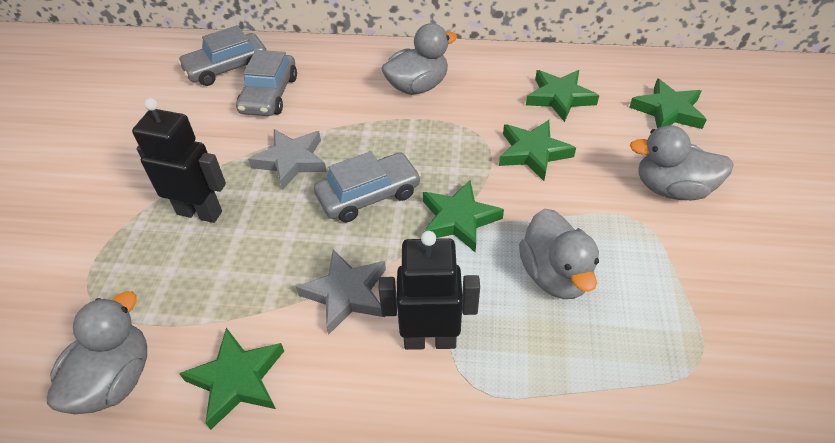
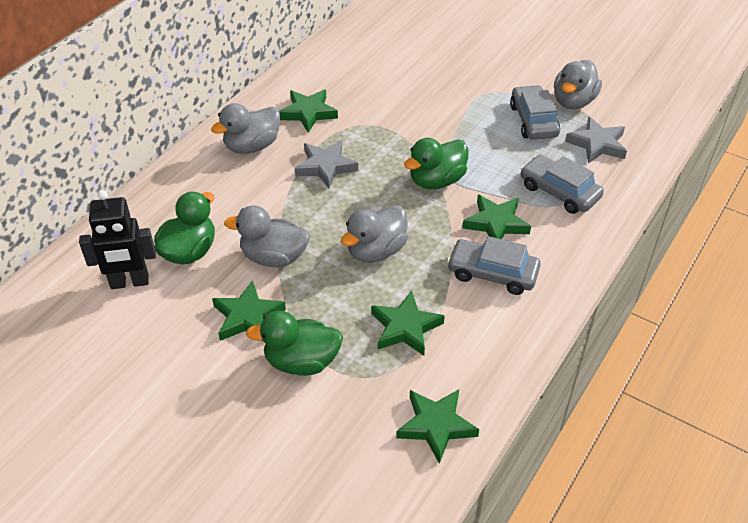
black robot: [132,98,226,223] [378,231,480,350] = 2 -> [79,190,156,289] = 1
green duck: none = 0 -> [154,192,215,264] [246,311,343,376] [404,138,468,189] = 3

